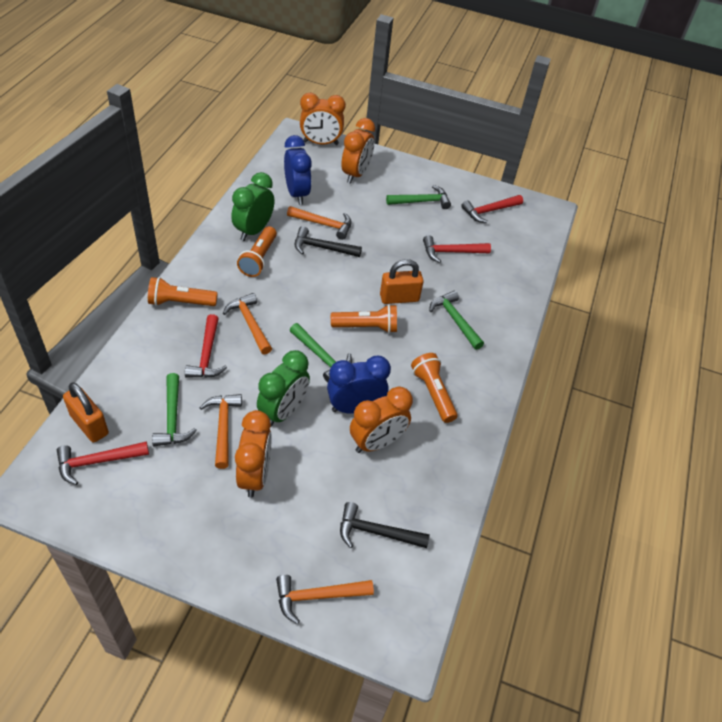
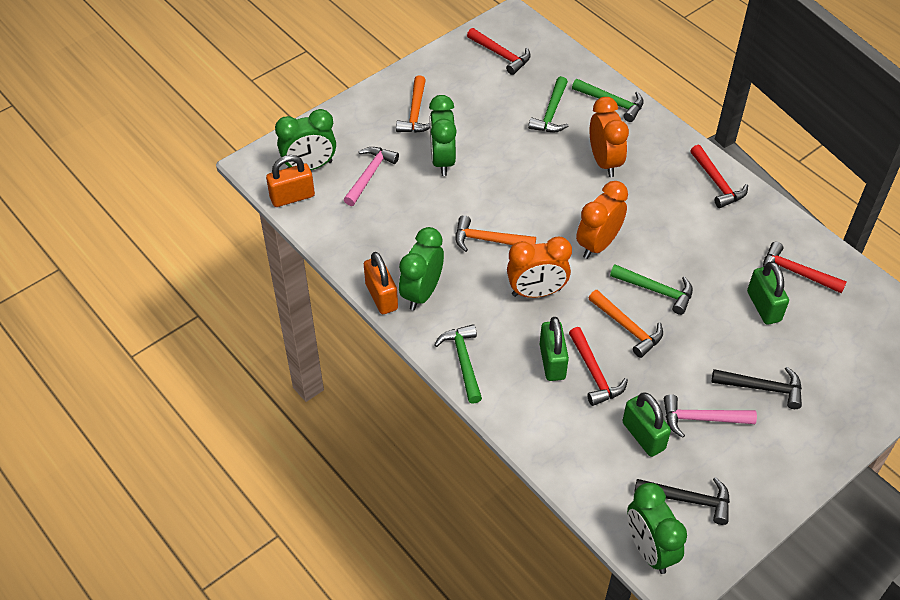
blue clock: [284,135,312,205] [327,356,391,414] = 2 -> none = 0
green clock: [231,172,275,241] [257,350,310,427] = 2 -> [275,109,336,170] [399,227,444,311] [429,95,457,176] [627,483,687,574] = 4
green padlock: none = 0 -> [540,317,569,381] [622,392,671,457] [747,261,789,325] = 3
orange clock: [235,410,272,498] [300,93,346,145] [341,118,375,184] [350,387,413,453] = 4 -> [507,237,572,298] [576,181,628,259] [590,97,629,177] = 3
orange flashlight: [148,277,218,306] [237,226,277,277] [331,304,397,333] [411,353,458,423] = 4 -> none = 0
orange hammer: [199,394,242,469] [223,293,272,355] [276,575,374,624] [287,206,352,240] = 4 -> [396,75,430,133] [455,215,536,252] [589,290,663,358] = 3
pink hammer: none = 0 -> [344,147,399,206] [664,394,757,438] = 2

